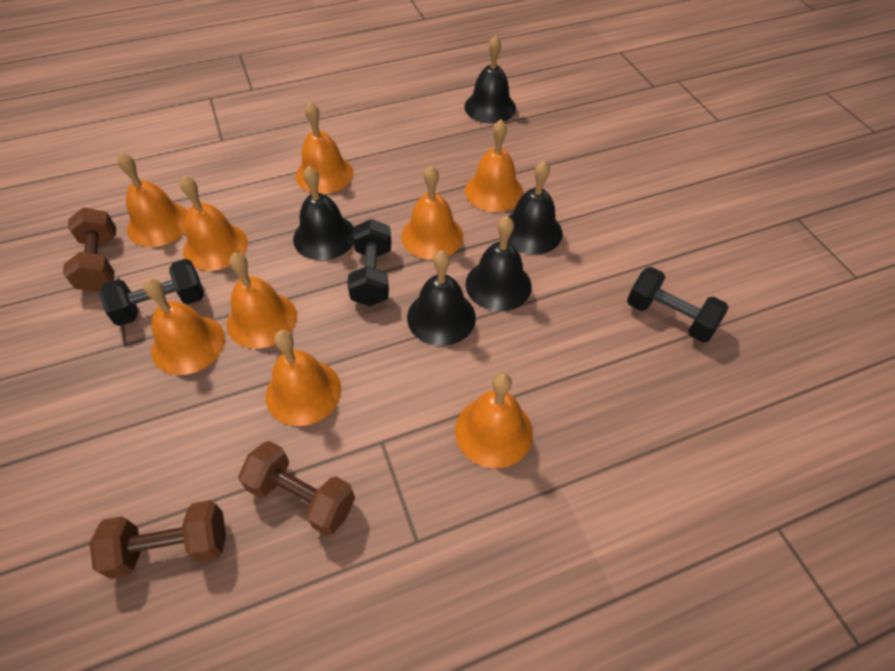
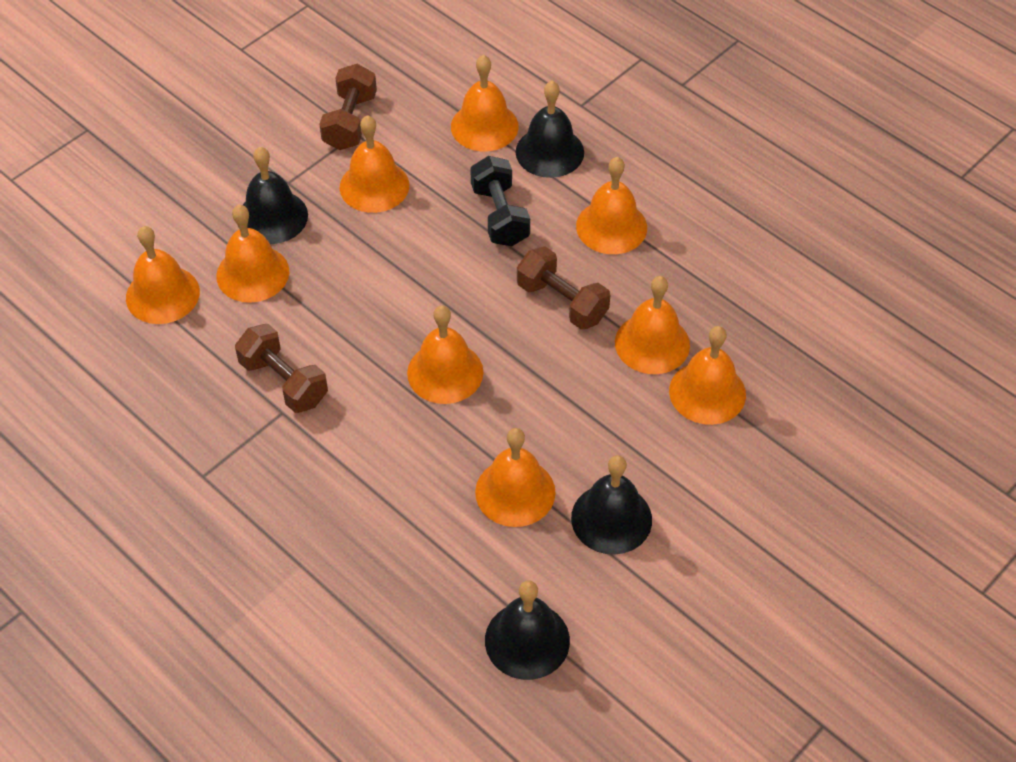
black bell: [293,166,354,260] [407,250,476,346] [464,35,516,124] [466,216,532,311] [508,161,562,255] = 5 -> [243,147,308,244] [485,580,570,680] [516,81,584,178] [571,455,652,555] = 4
black dumbbell: [99,259,204,326] [347,219,391,306] [627,267,729,343] = 3 -> [470,156,530,246] = 1

